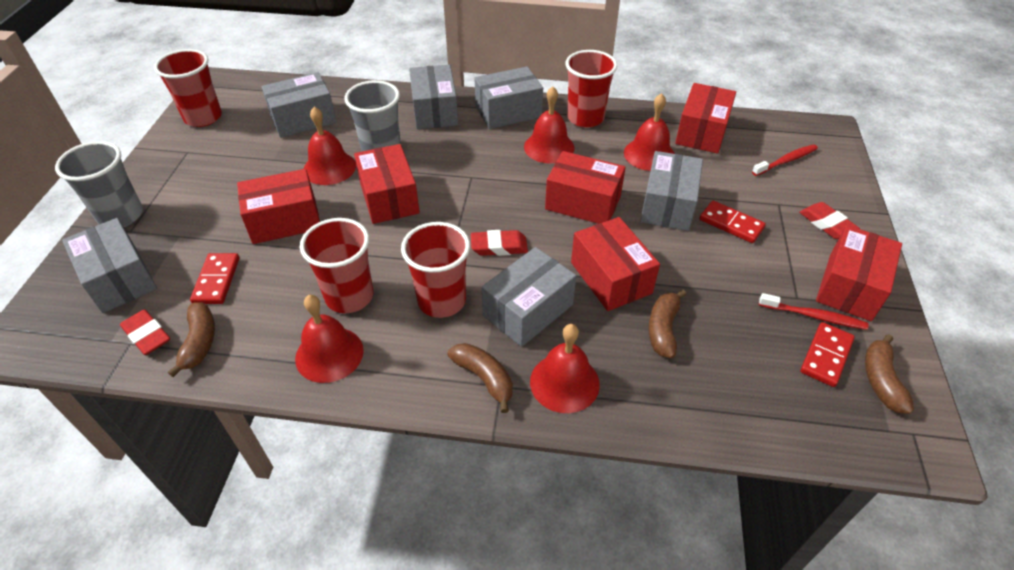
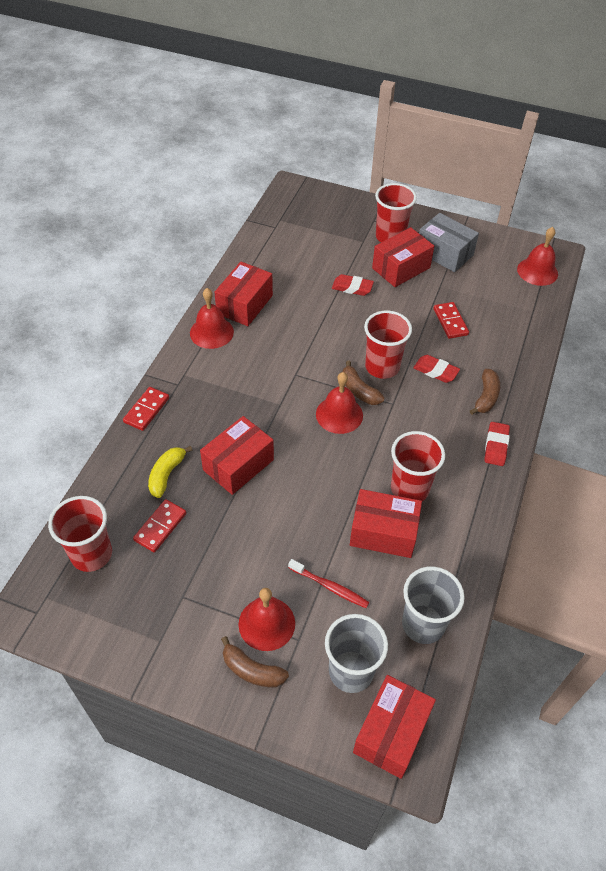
brown banana: [168,302,215,377] [447,343,513,413] [648,290,687,358] [865,334,914,414] = 4 -> [221,636,289,687] [343,360,385,405] [470,369,500,415] = 3
grey box: [62,218,157,313] [261,72,337,138] [409,65,458,129] [474,66,543,129] [482,247,576,347] [640,151,703,231] = 6 -> [419,213,479,272] = 1
red bell: [295,295,364,383] [304,107,356,185] [524,86,575,164] [530,324,600,413] [624,93,675,171] = 5 -> [190,288,234,349] [239,588,295,651] [316,372,363,434] [517,227,558,286] = 4
red box: [237,169,320,244] [354,144,420,224] [545,151,626,224] [571,217,660,311] [675,83,736,154] [816,225,902,321] = 6 -> [200,416,274,495] [214,262,273,326] [350,489,422,558] [353,675,436,779] [372,227,434,287] = 5
red toothbrush: [752,144,818,176] [759,293,869,330] = 2 -> [288,559,369,608] = 1
yellow banana: none = 0 -> [148,446,192,498] = 1

